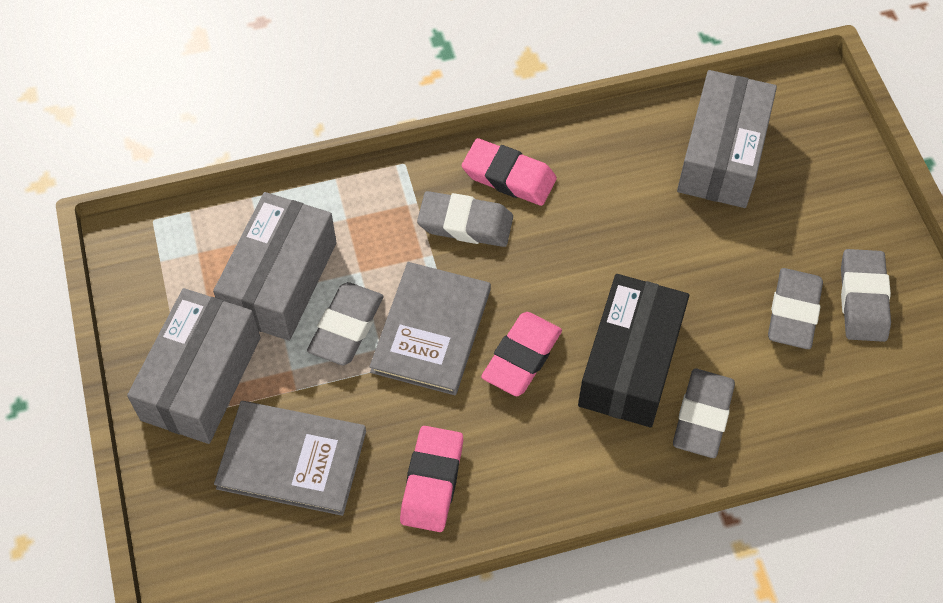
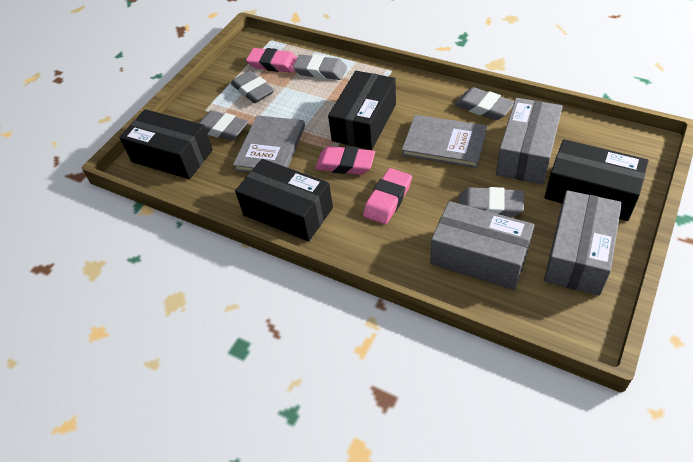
black box: [578,274,689,427] = 1 -> [119,109,213,179] [235,159,333,241] [328,71,396,150] [545,139,648,221] = 4

